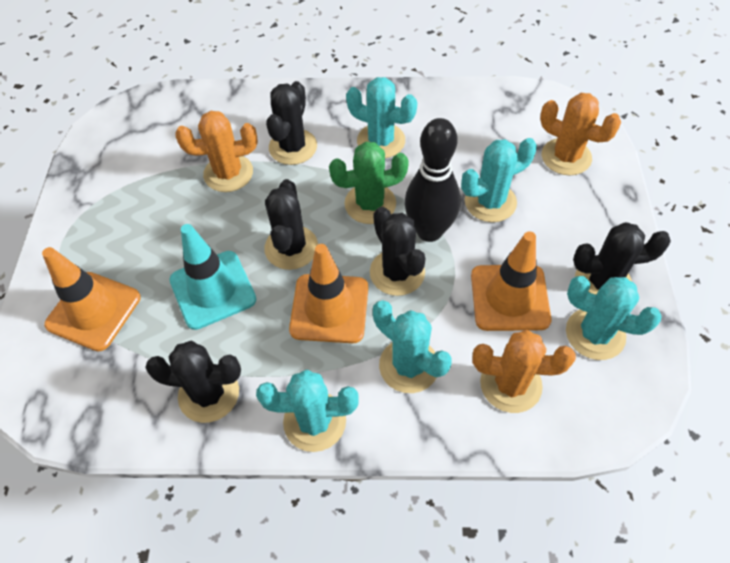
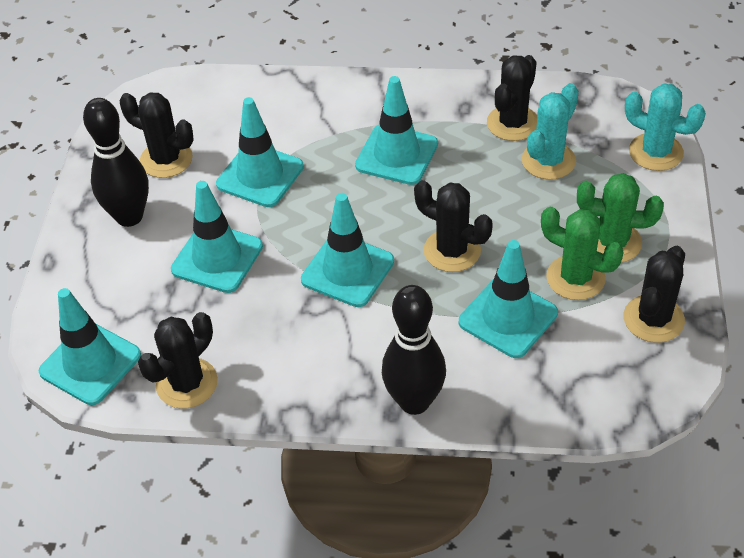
black bowling pin: [405,118,461,242] = 1 -> [83,98,149,227] [382,285,446,415] = 2
green cactus: [329,142,409,224] = 1 -> [541,207,624,300] [577,173,664,263] = 2
orange cactus: [175,111,258,192] [472,330,576,413] [540,93,621,176] = 3 -> none = 0
orange traffic cone: [42,247,141,351] [289,244,368,343] [471,231,552,331] = 3 -> none = 0
turquoise cactus: [256,369,359,452] [346,77,417,158] [373,300,452,393] [461,138,537,222] [566,276,662,360] = 5 -> [522,83,579,180] [625,83,706,171] = 2
turquoise traffic cone: [169,224,256,330] = 1 -> [39,288,141,405] [171,181,263,293] [216,97,304,207] [301,193,394,307] [355,76,438,185] [459,240,558,358] = 6

